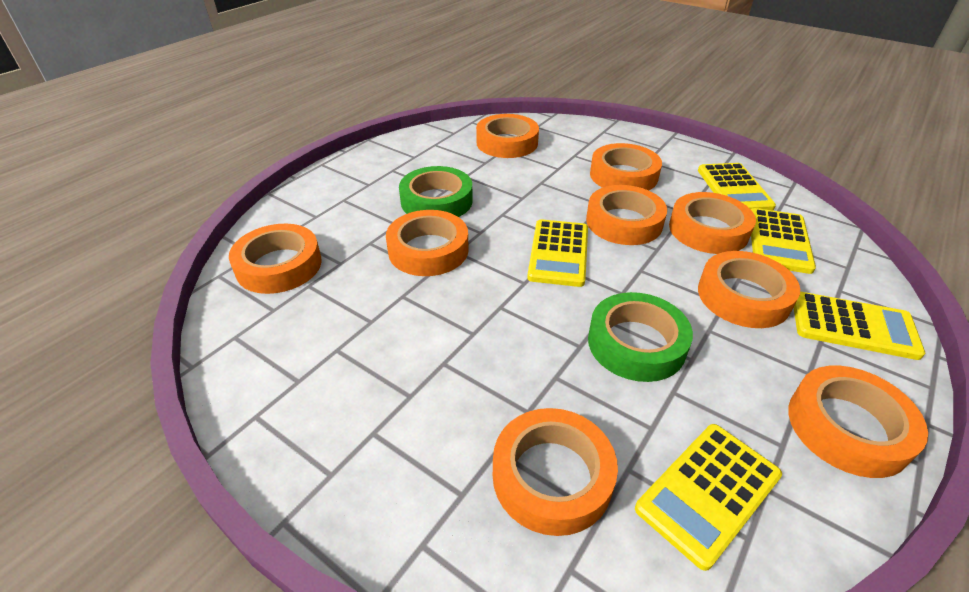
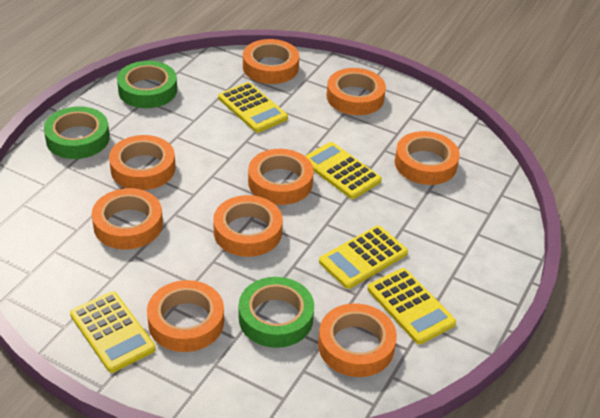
green tape: [399,166,473,217] [588,292,693,382] = 2 -> [44,106,110,159] [117,61,177,108] [239,277,314,348] = 3

